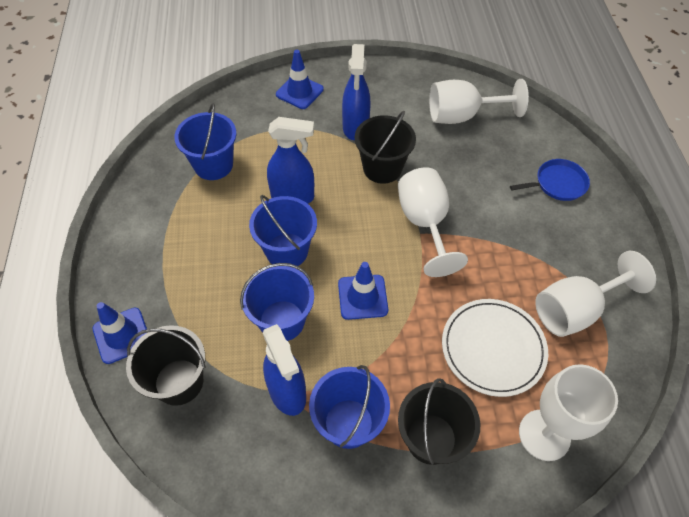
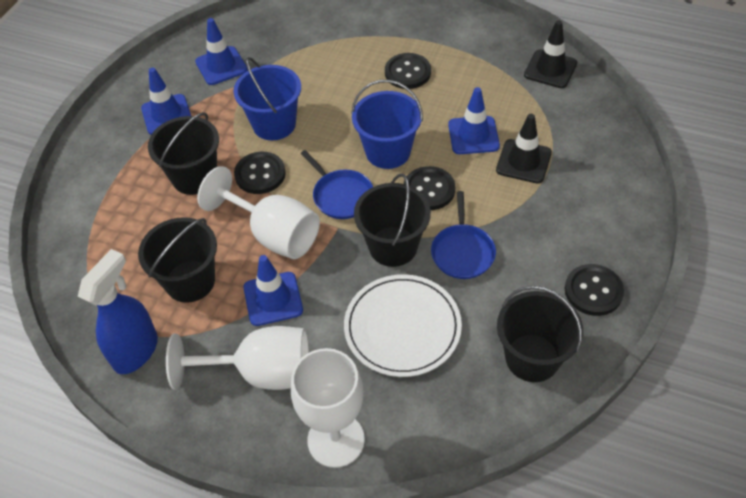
black bucket: [126,325,206,406] [355,111,416,184] [398,378,480,465] = 3 -> [138,217,217,303] [148,112,219,195] [354,174,431,267] [497,286,583,382] = 4
black button: none = 0 -> [234,152,286,194] [385,53,431,89] [403,166,455,210] [565,264,624,316] = 4
black traffic cone: none = 0 -> [496,114,552,183] [524,20,577,88] = 2
blue bucket: [174,103,236,180] [240,263,314,341] [249,195,317,266] [309,365,390,449] = 4 -> [233,57,301,140] [351,80,423,169] = 2
blue pan: [510,159,590,201] = 1 -> [300,150,373,219] [431,191,496,279] = 2
blue spray bottle: [263,324,306,416] [267,117,314,204] [342,44,370,140] = 3 -> [78,249,158,374] = 1
blue traffic cone: [93,302,147,364] [276,50,324,109] [338,262,388,320] = 3 -> [141,67,191,135] [195,18,248,85] [244,255,303,326] [448,87,500,154] = 4
white goblet: [398,168,468,277] [429,79,529,124] [519,364,618,461] [535,251,656,337] = 4 -> [166,326,309,390] [197,166,320,259] [291,348,365,468] = 3

